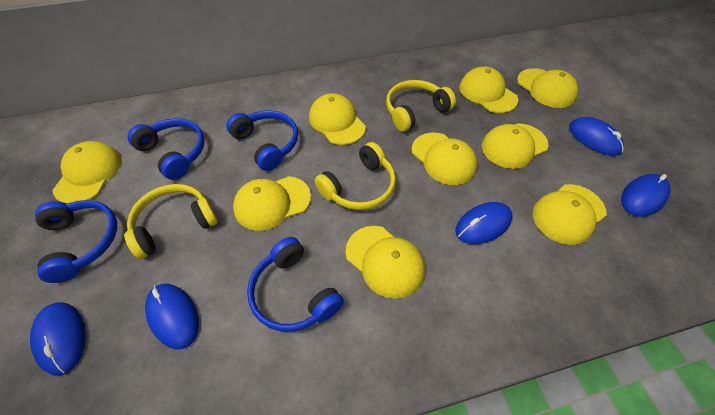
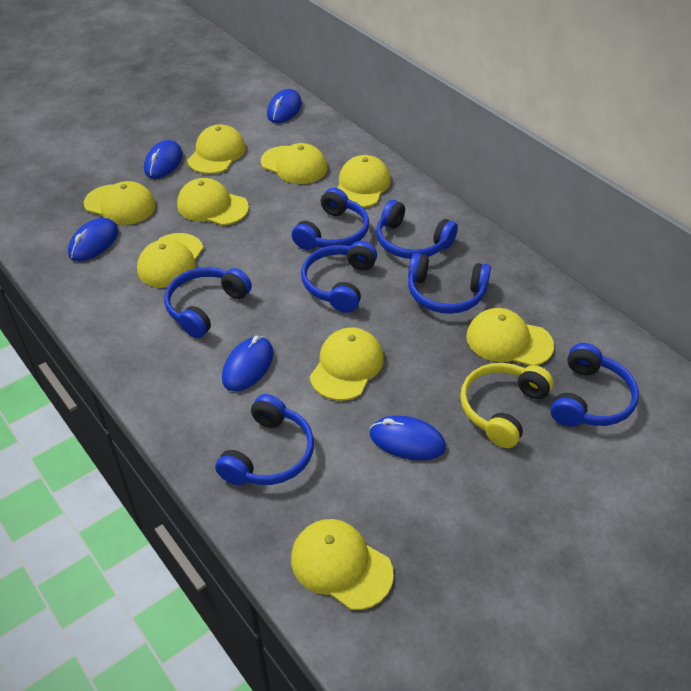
blue headphones: [35,200,117,283] [127,118,205,180] [226,110,298,171] [247,237,344,332] = 4 -> [164,267,252,338] [215,394,314,485] [292,188,369,250] [301,241,377,313] [376,200,458,259] [408,253,491,314] [550,343,639,427] = 7
yellow headphones: [124,184,218,259] [315,142,396,210] [386,80,456,132] = 3 -> [460,363,553,448] = 1

